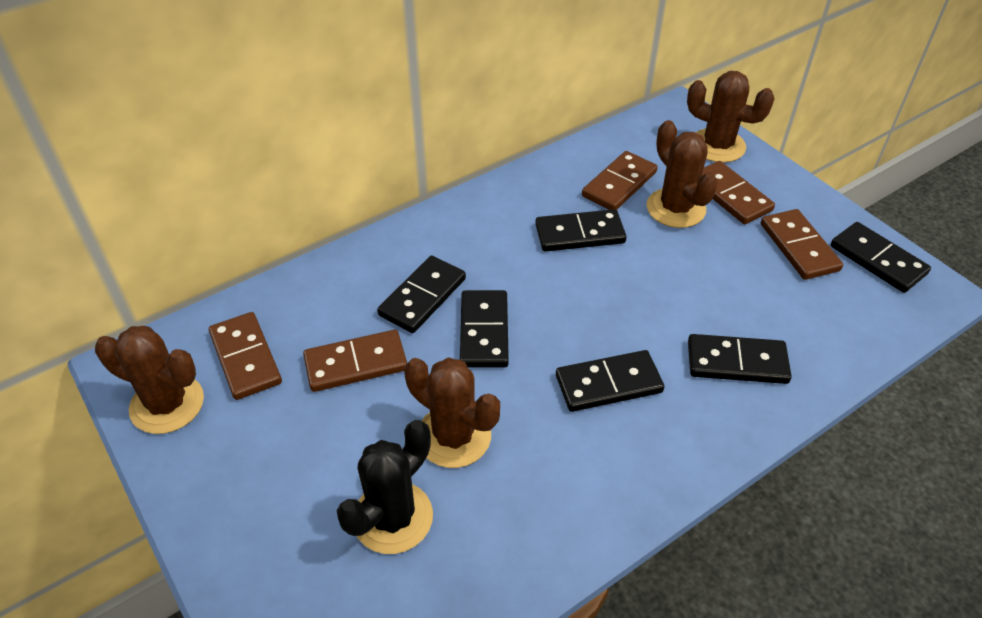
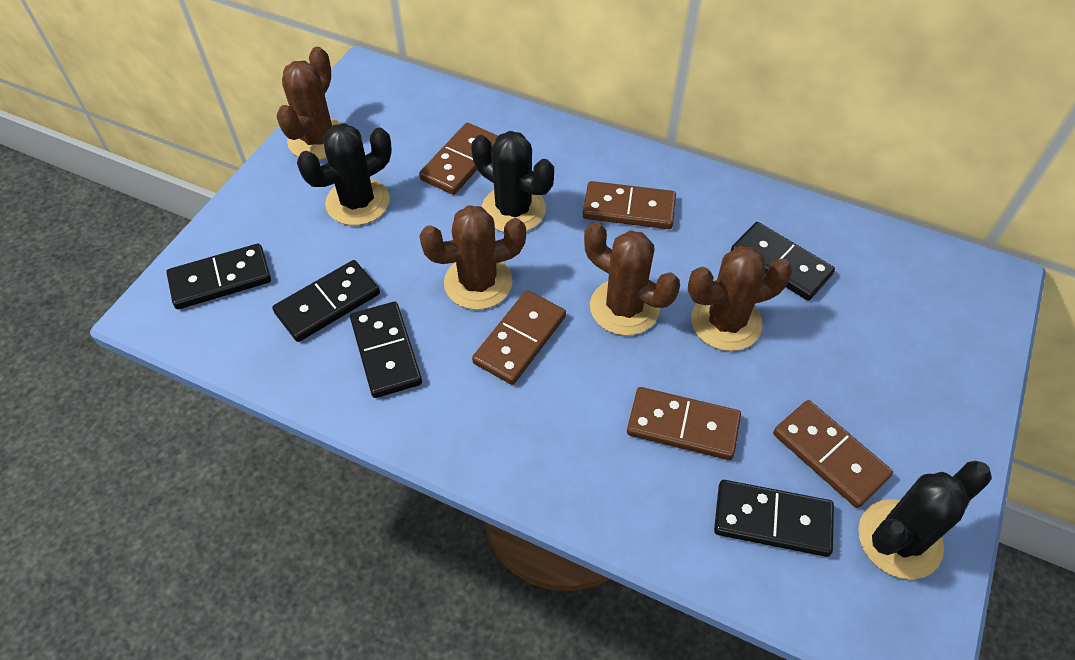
black cactus: [337,420,433,554] = 1 -> [297,123,392,225] [471,131,554,232] [858,461,992,580] = 3
black domino: [377,256,466,333] [460,290,509,368] [535,209,627,252] [556,350,664,412] [688,334,792,384] [831,222,931,293] = 6 -> [166,244,271,309] [272,260,380,342] [350,302,422,398] [714,480,834,557] [731,222,835,301] = 5

